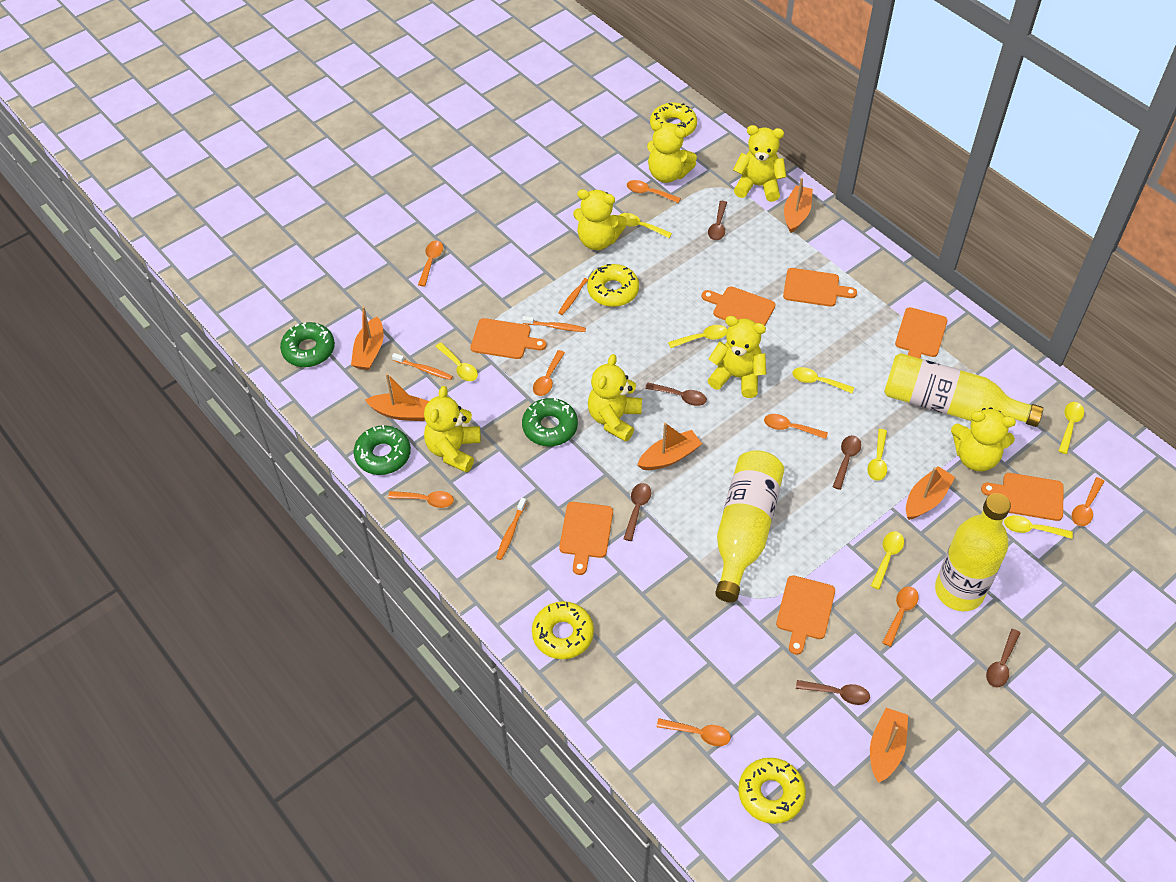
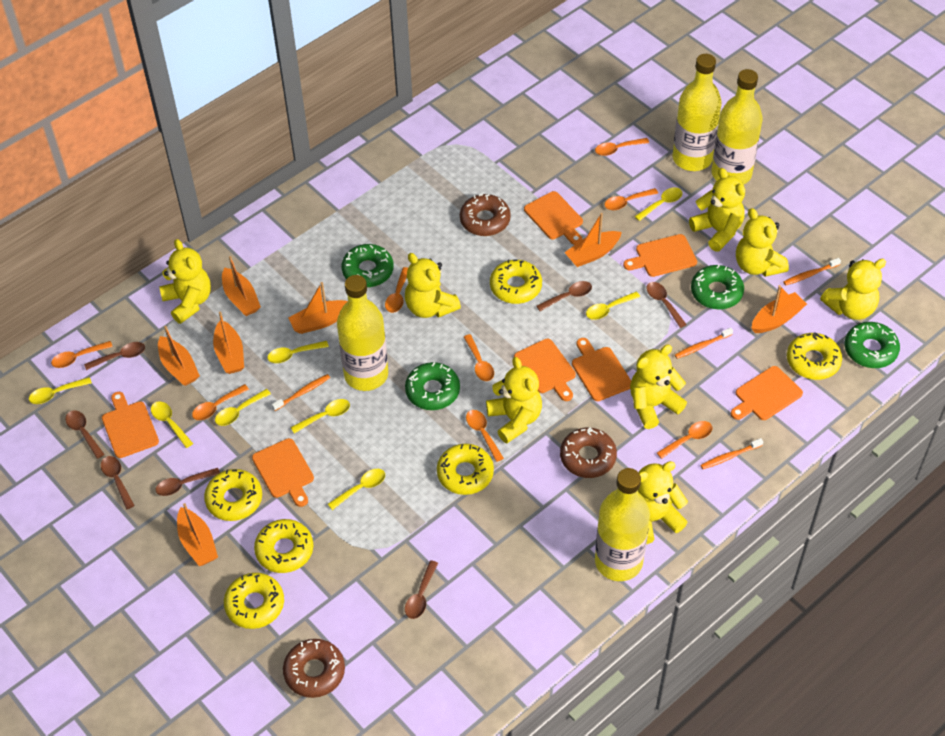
brown donut: none = 0 -> [283,639,345,698] [460,194,511,236] [560,427,617,478] = 3
brown spoon: [623,483,651,541] [645,382,707,406] [708,201,727,240] [796,680,870,705] [833,435,861,490] [986,629,1020,688] = 6 -> [65,410,105,459] [84,342,145,370] [101,456,135,509] [156,468,220,496] [405,560,438,619] [536,281,592,311] [646,282,687,328] = 7
green donut: [280,322,335,367] [353,425,411,475] [522,398,578,446] = 3 -> [341,244,394,287] [405,362,460,410] [691,265,744,310] [844,322,900,368] = 4
orange boat: [351,306,383,370] [365,373,429,421] [637,423,702,470] [784,178,813,233] [870,708,908,783] [906,466,955,520] = 6 -> [158,326,200,386] [177,503,218,566] [213,312,244,374] [222,256,261,316] [289,282,348,334] [564,213,622,267] [751,285,807,333] = 7
yellow bottle: [715,450,784,602] [884,353,1043,427] [935,493,1011,611] = 3 -> [337,275,388,391] [595,468,650,581] [673,54,722,171] [711,69,762,185] = 4
yellow donut: [532,601,594,659] [587,264,639,307] [650,103,697,138] [738,758,806,824] = 4 -> [204,469,262,521] [224,573,284,629] [254,519,313,573] [437,444,494,495] [490,259,542,304] [787,332,842,380] = 6
yellow teddy bear: [424,386,481,473] [573,189,627,250] [588,354,642,442] [647,120,697,183] [708,316,766,398] [733,125,786,202] [951,407,1016,471] = 7 -> [159,239,211,324] [405,253,461,318] [486,357,542,444] [630,345,687,429] [638,461,688,544] [689,168,745,252] [736,208,789,277] [820,259,886,320] = 8

